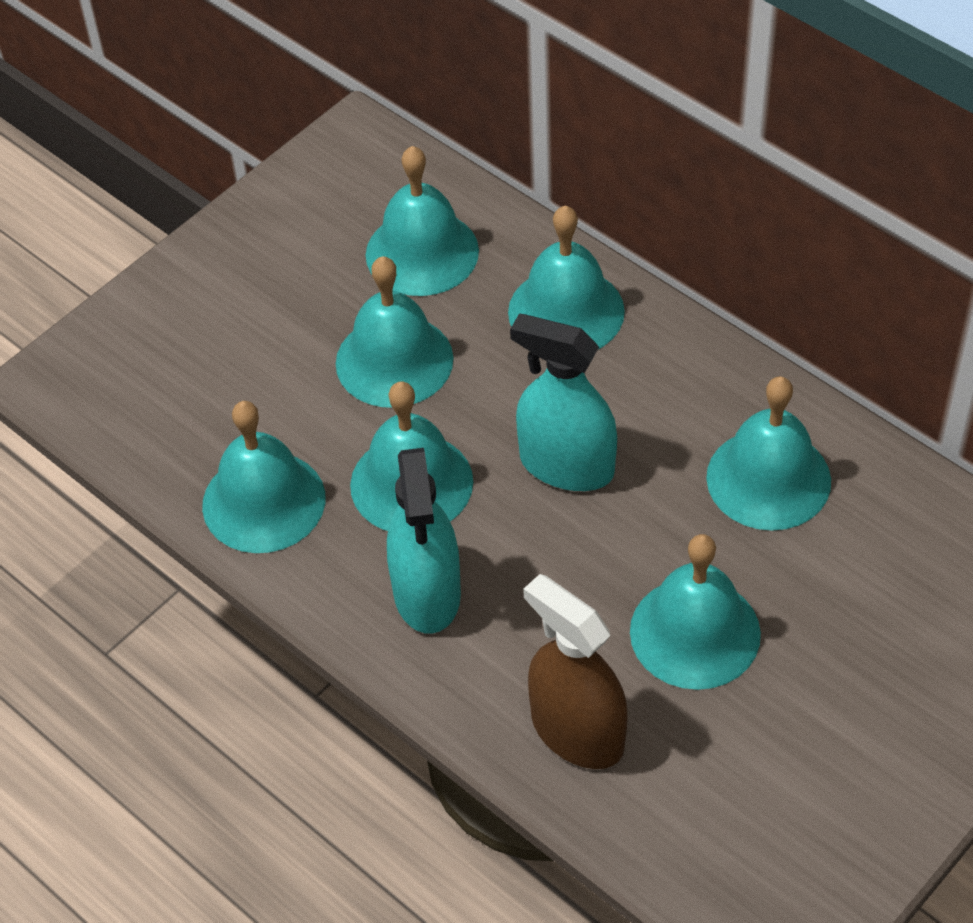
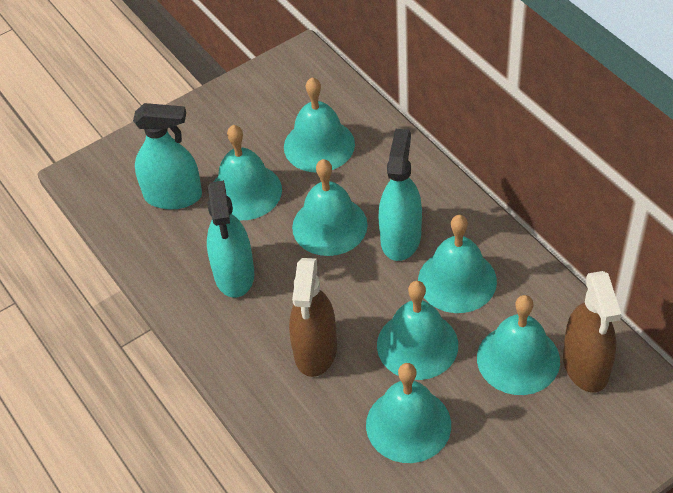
brown spray bottle: [523,574,628,769] = 1 -> [289,258,337,377] [563,271,622,392] = 2
turquoise spray bottle: [387,448,461,634] [510,314,617,491] = 2 -> [133,103,202,209] [207,180,255,298] [378,129,422,261] = 3

